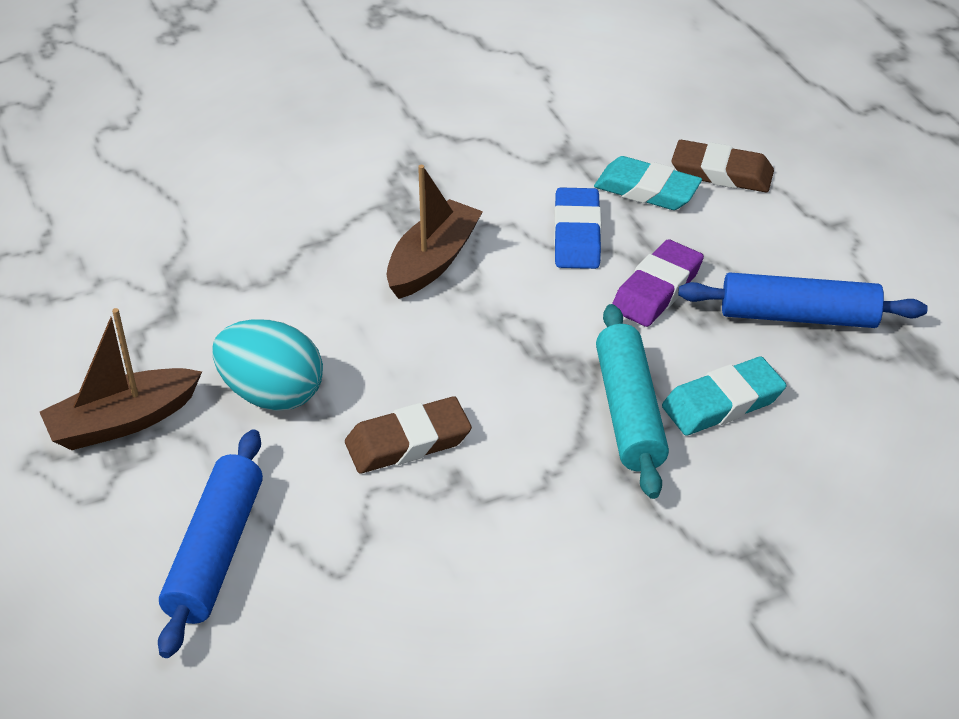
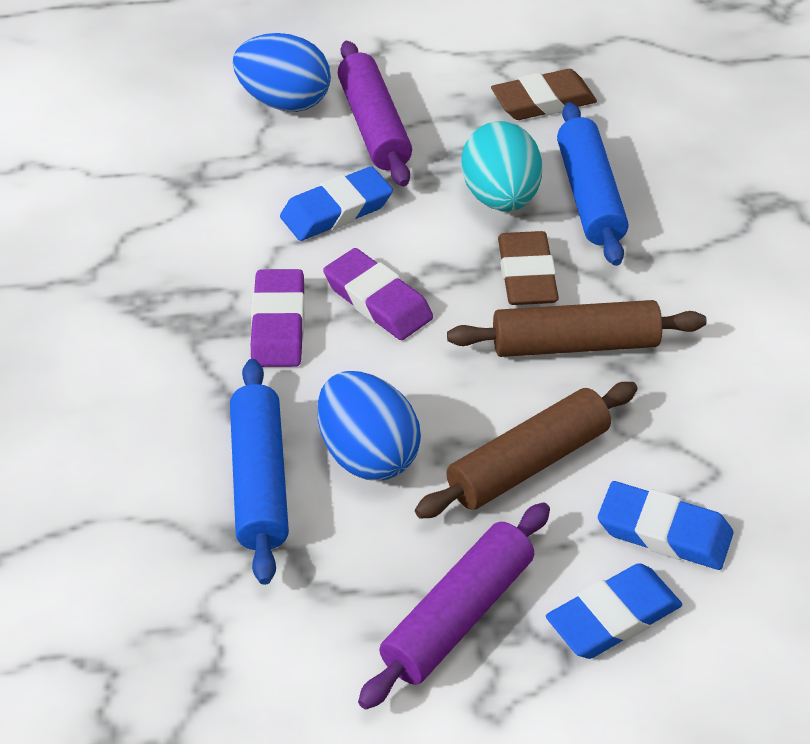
blue egg: none = 0 -> [233,33,331,112] [317,371,421,480] = 2
blue eraser: [554,187,601,269] = 1 -> [280,166,393,241] [546,563,682,659] [598,481,733,570] = 3
brown boat: [40,308,202,450] [387,165,483,299] = 2 -> none = 0
brown rolling pin: none = 0 -> [415,382,638,519] [447,300,707,357] = 2
purple eraser: [612,239,704,327] = 1 -> [251,269,305,367] [323,248,433,340] = 2
purple rolling pin: none = 0 -> [338,41,412,186] [358,503,550,709] = 2
turquoise eraser: [594,156,702,210] [662,357,786,435] = 2 -> none = 0
turquoise rolling pin: [596,304,669,499] = 1 -> none = 0

